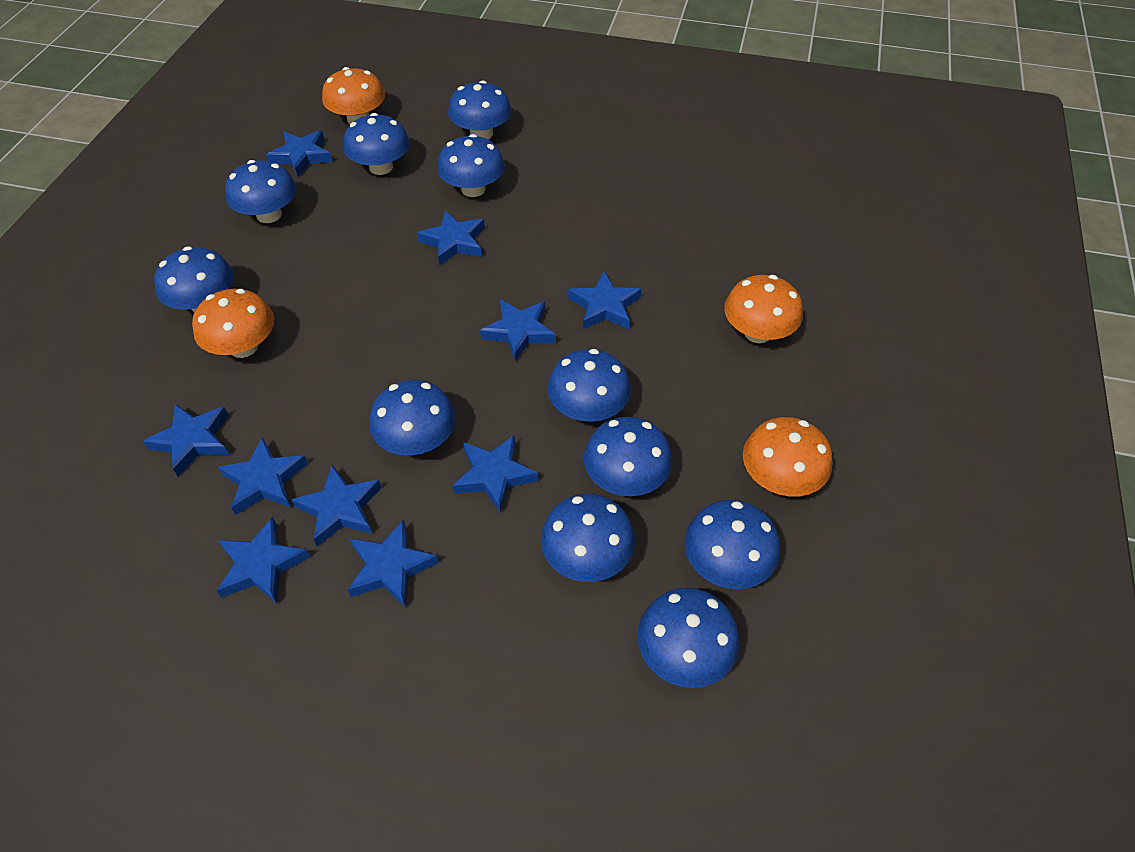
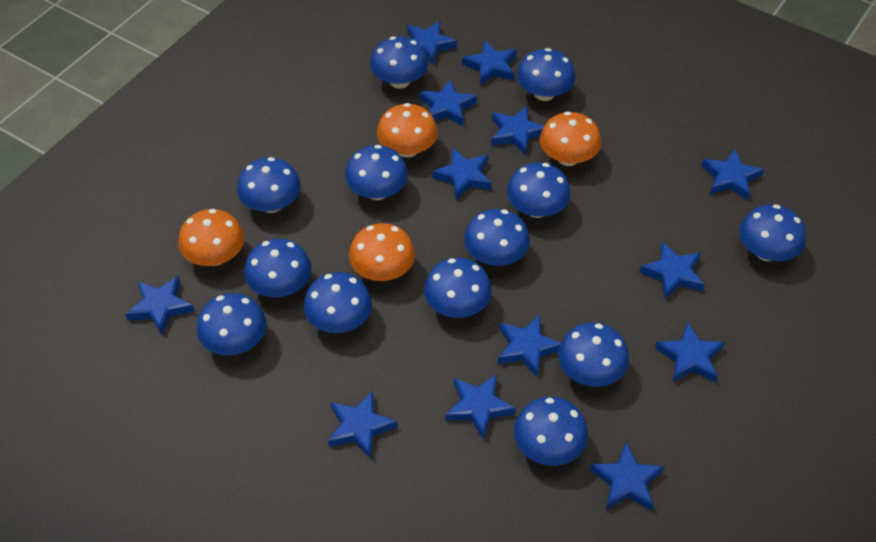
blue mushroom: [154,246,234,312] [225,160,297,223] [343,113,410,175] [369,380,456,455] [437,134,505,197] [448,80,511,139] [541,494,635,582] [547,349,631,422] [584,417,672,496] [637,588,739,688] [684,500,780,589] = 11 -> [197,293,267,355] [237,157,301,213] [244,239,312,297] [304,272,372,333] [345,145,408,200] [370,37,428,89] [424,258,492,318] [464,209,530,266] [507,163,570,218] [514,397,588,466] [517,48,575,101] [558,323,629,387] [739,204,806,261] = 13
blue star: [143,404,229,477] [216,517,310,603] [218,437,308,515] [266,130,332,177] [291,465,382,547] [348,519,439,608] [417,210,485,265] [452,435,538,514] [480,299,556,362] [568,271,641,330] = 10 -> [125,276,194,335] [328,391,397,458] [407,21,457,65] [420,80,477,126] [432,148,492,200] [445,374,516,440] [462,41,517,86] [491,106,544,155] [497,315,561,377] [590,442,665,511] [639,242,705,299] [655,322,725,382] [701,149,764,200] = 13

